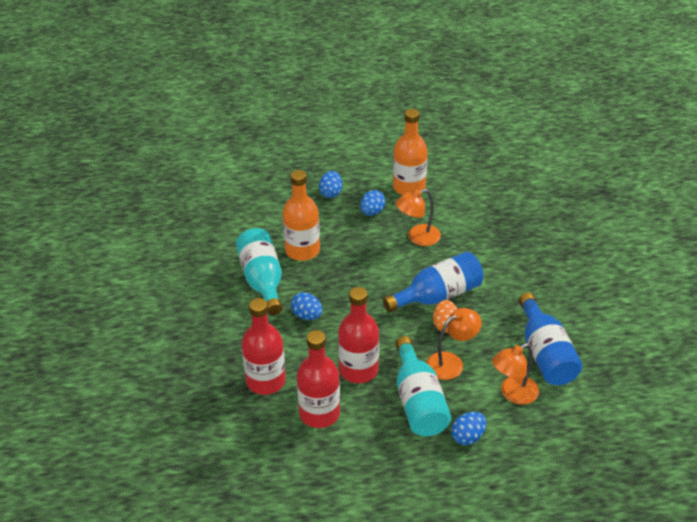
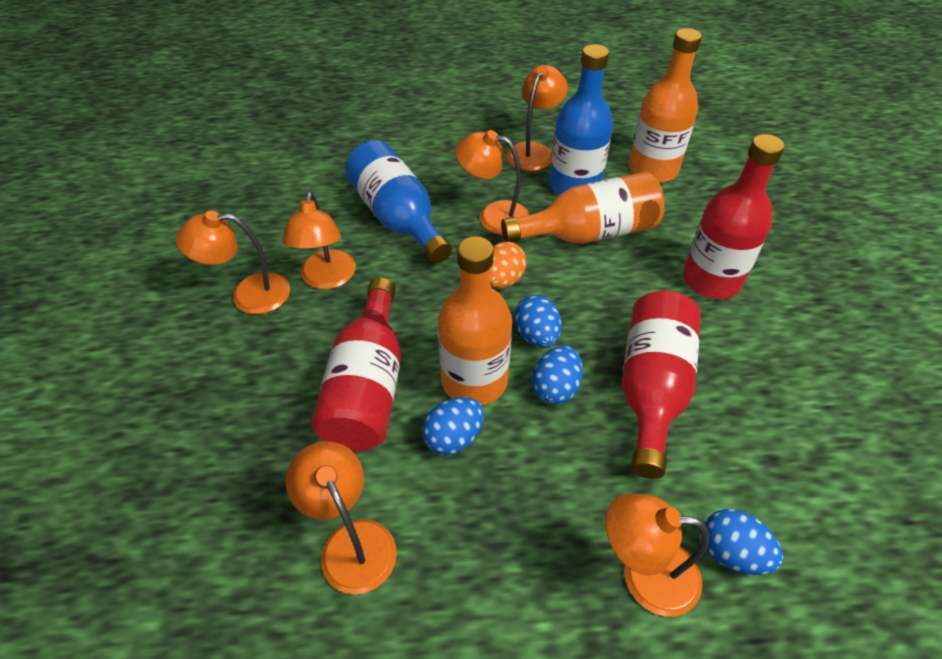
orange bottle: [282,170,320,261] [393,109,428,195] = 2 -> [438,236,512,405] [501,172,665,244] [628,28,702,183] = 3
orange lamp: [396,189,441,246] [426,308,482,380] [492,343,539,405] = 3 -> [176,211,290,314] [282,191,356,289] [286,441,397,594] [455,130,530,235] [507,65,568,171] [605,494,709,616] = 6
turquoise bottle: [236,228,282,315] [395,336,451,436] = 2 -> none = 0

